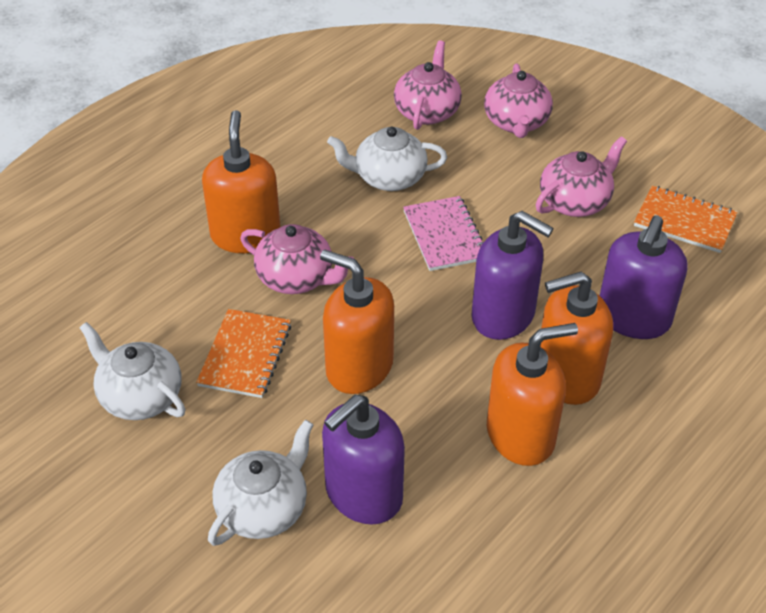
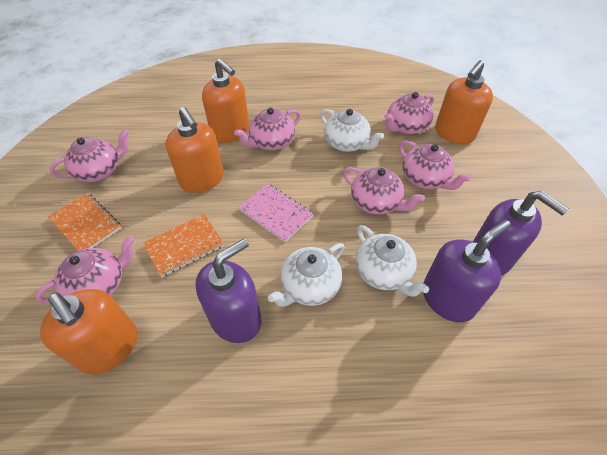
pink teapot: [240,224,354,294] [394,40,462,130] [484,64,553,138] [535,136,627,217] = 4 -> [35,236,135,303] [49,129,129,182] [234,108,301,151] [343,167,425,215] [384,92,434,134] [399,140,471,190] = 6

